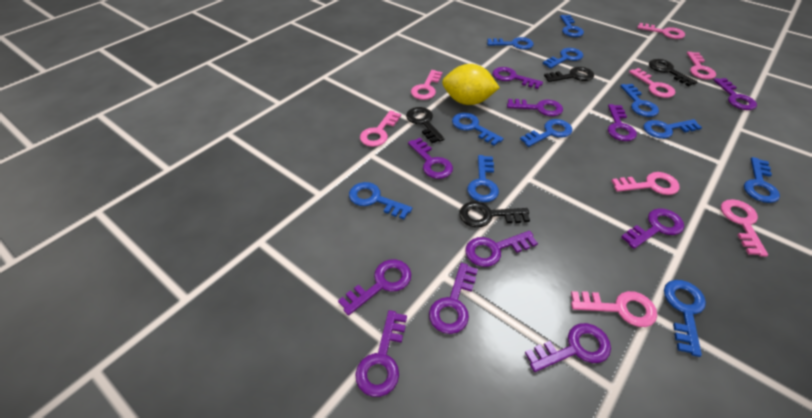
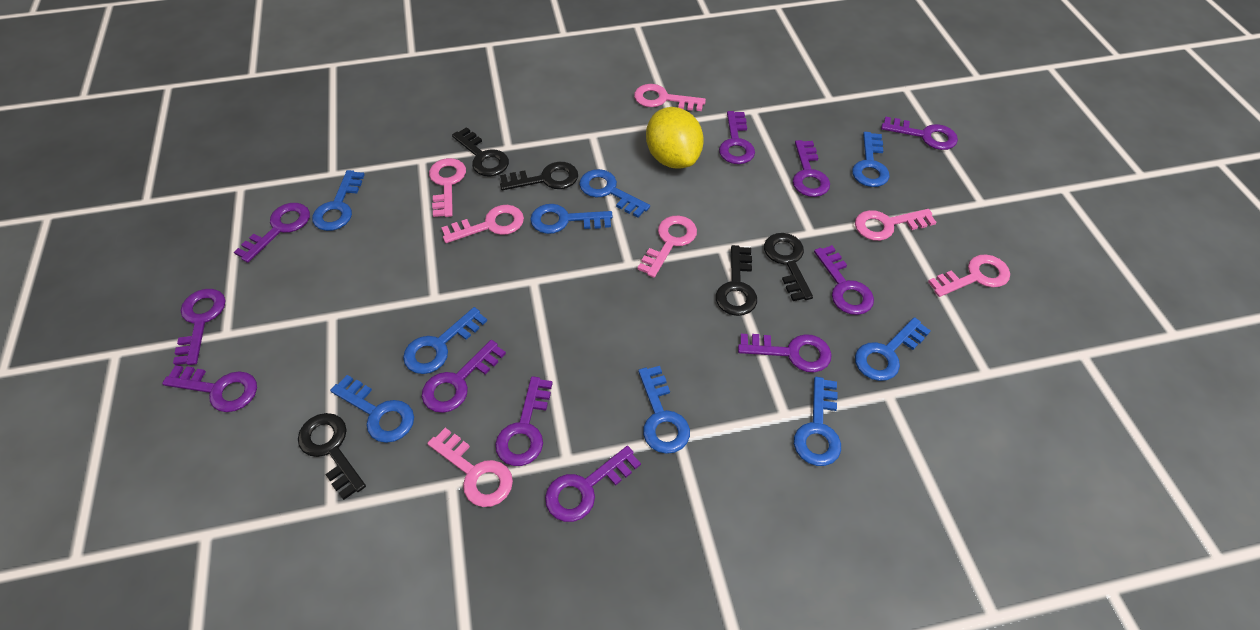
black key: [406,107,444,143] [459,201,530,228] [544,67,594,82] [649,59,698,86] = 4 -> [298,413,366,500] [452,127,509,177] [500,162,578,190] [716,245,757,316] [764,233,813,301] = 5
blue key: [349,182,412,219] [452,113,504,146] [467,155,499,202] [487,37,534,50] [520,119,572,147] [542,48,583,68] [560,15,584,37] [620,84,659,117] [644,119,702,139] [664,280,706,357] [744,157,780,203] = 11 -> [312,170,365,231] [330,375,414,443] [403,307,487,374] [530,204,613,234] [579,169,650,218] [638,366,690,454] [794,377,841,466] [852,132,890,187] [855,317,931,381] = 9
pink key: [360,110,401,147] [411,70,442,100] [571,291,657,327] [611,172,679,195] [629,68,675,98] [637,23,685,39] [687,52,716,80] [721,199,768,257] = 8 -> [427,428,513,507] [429,158,466,217] [441,205,524,243] [634,84,706,111] [637,216,697,278] [855,209,937,241] [928,254,1010,297] = 7

